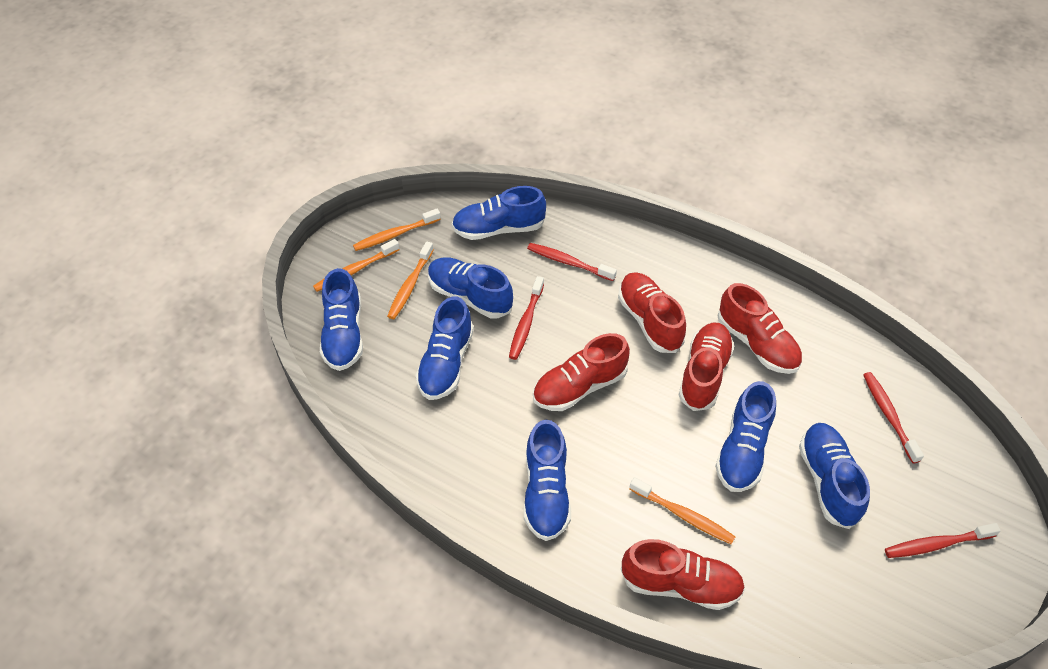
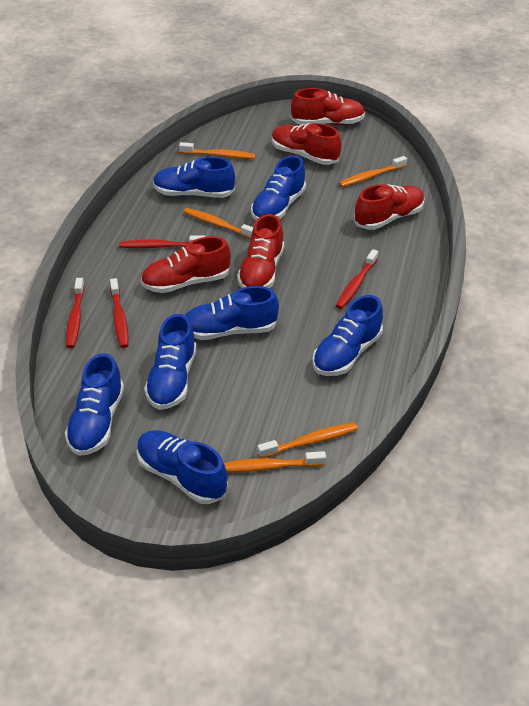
orange toothbrush: [313,239,400,292] [353,209,441,251] [387,241,434,319] [629,477,735,545] = 4 -> [179,142,256,159] [184,208,253,239] [224,451,326,472] [257,423,358,459] [339,156,407,187] = 5

